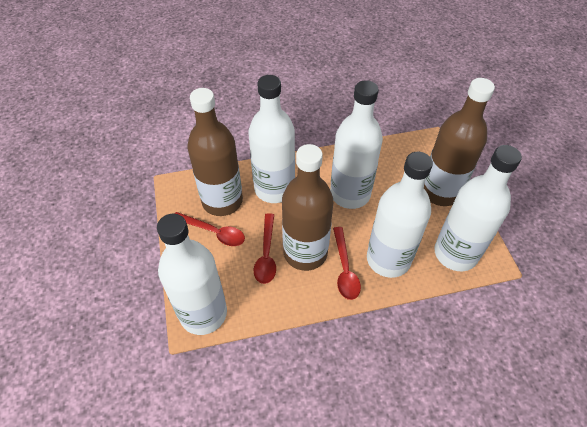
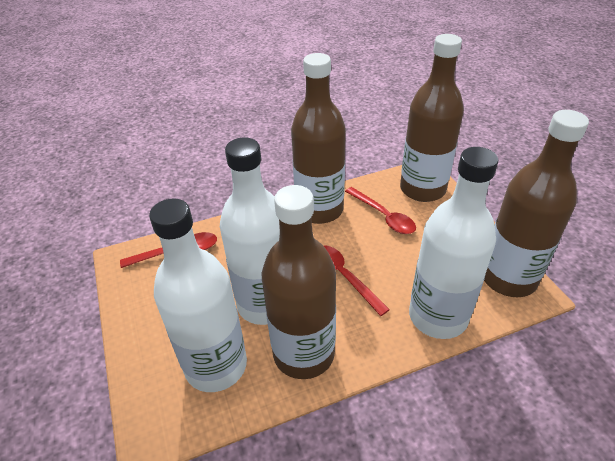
brown bottle: [187,88,243,216] [282,144,333,271] [424,78,495,206] = 3 -> [262,185,336,379] [291,53,346,224] [400,34,464,202] [484,110,589,297] = 4
white bottle: [157,214,227,335] [248,75,295,203] [330,80,383,209] [367,152,433,278] [434,145,522,271] = 5 -> [149,198,247,392] [220,137,280,325] [409,147,498,339] = 3

